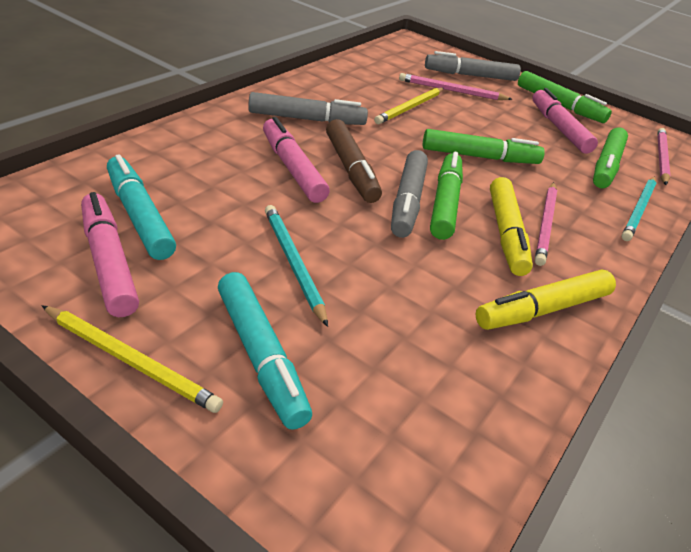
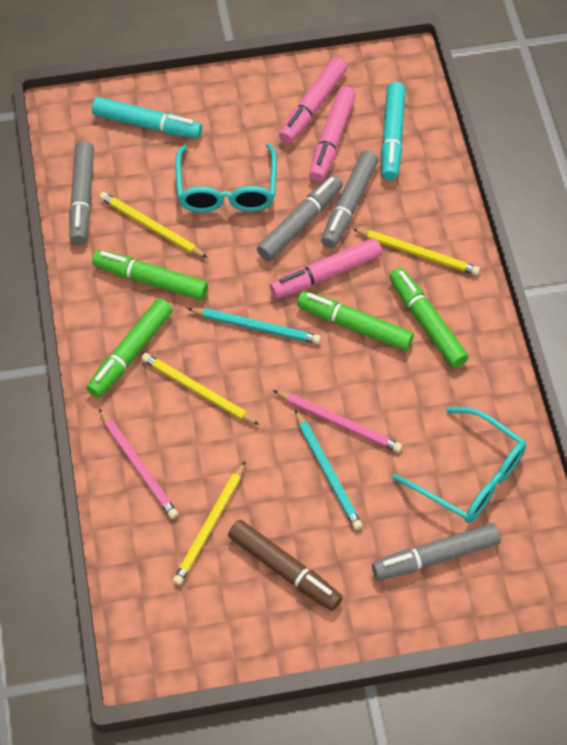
grey marker: [248,92,368,125] [391,150,428,238] [425,51,521,81] = 3 -> [69,141,94,244] [257,175,343,261] [321,151,379,248] [372,523,501,580] = 4
pink pencil: [399,73,513,100] [535,182,557,266] [657,128,670,185] = 3 -> [99,409,178,519] [273,390,402,453] = 2
turquoise glasses: none = 0 -> [175,143,277,212] [392,407,526,523] = 2
yellow marker: [476,270,616,330] [490,177,533,276] = 2 -> none = 0
yellow pencil: [42,305,223,413] [374,87,444,124] = 2 -> [99,192,208,258] [141,353,259,425] [173,462,245,585] [353,229,480,275] = 4

